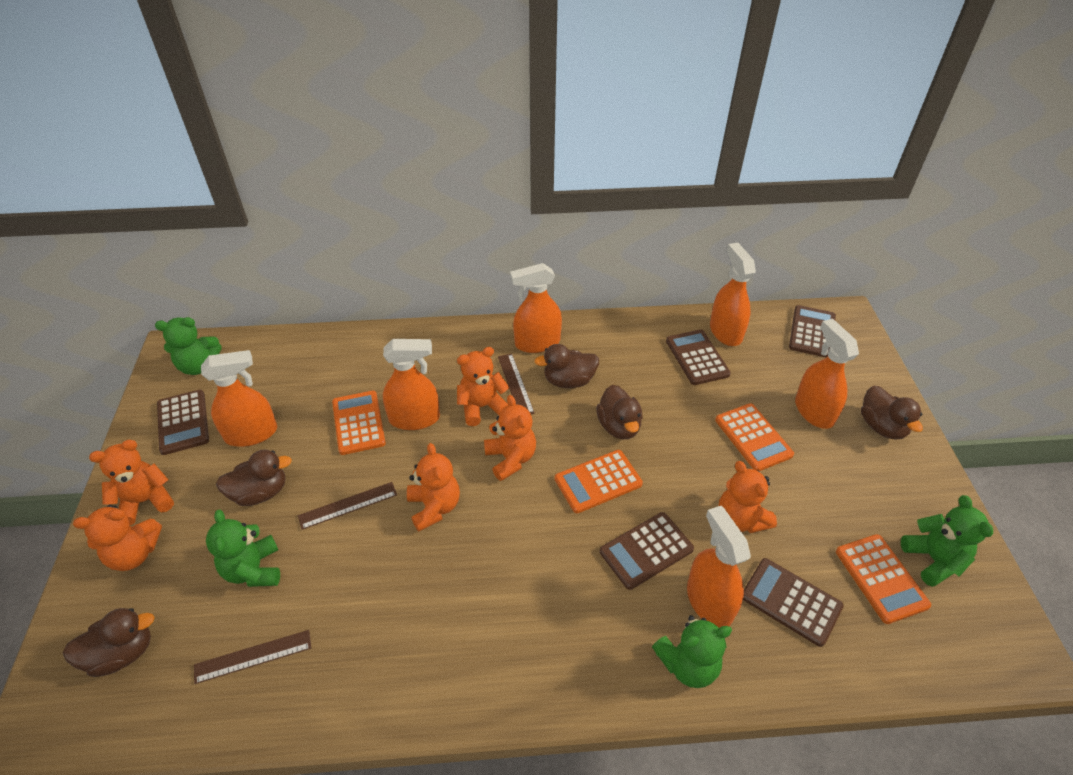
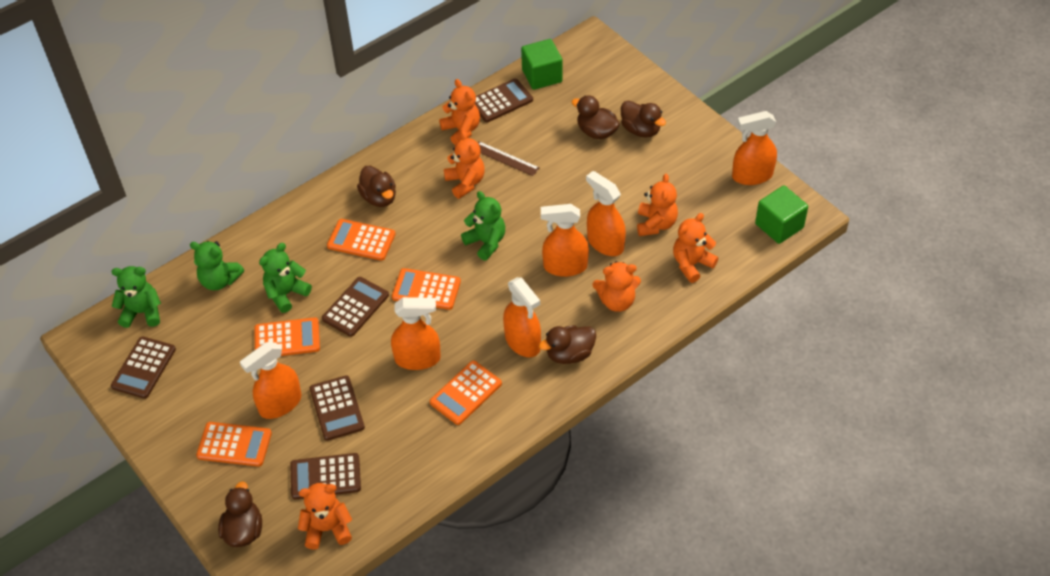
brown ruler: [194,630,311,684] [298,482,397,530] [498,354,535,414] = 3 -> [478,141,540,176] = 1
green cube: none = 0 -> [521,39,563,90] [755,185,808,244] = 2
orange calculator: [332,390,386,455] [555,450,643,513] [715,403,794,471] [836,534,931,624] = 4 -> [196,422,272,467] [254,317,320,356] [327,219,395,261] [392,268,461,310] [430,361,502,425] = 5

